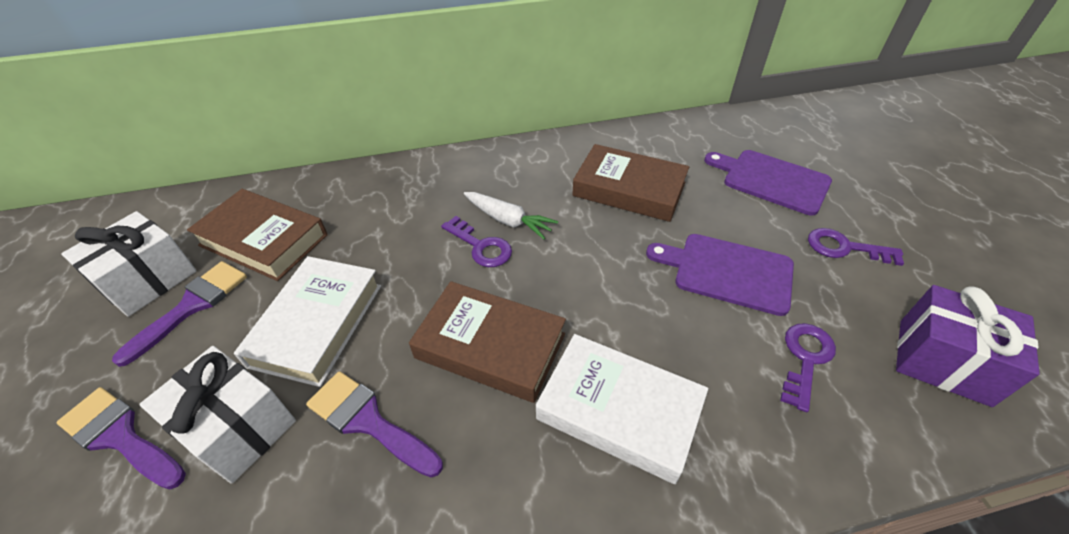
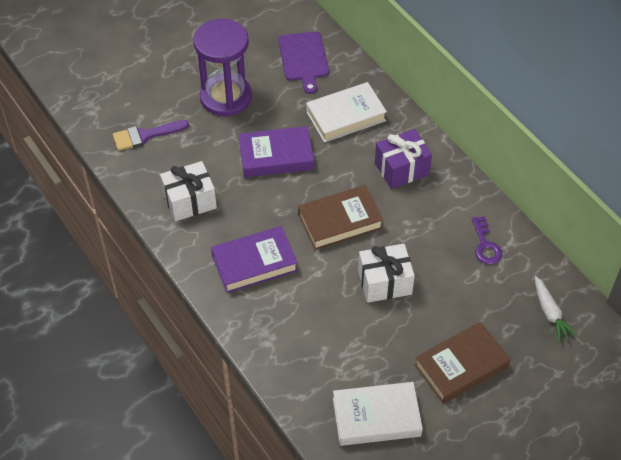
brown book: [187,189,328,281] [409,281,566,403] [572,144,689,222] = 3 -> [298,185,383,250] [415,322,511,404] = 2
purple book: none = 0 -> [211,226,298,293] [239,126,314,178] = 2
purple brush: [57,387,186,490] [112,261,247,367] [306,371,443,477] = 3 -> [113,120,189,151] = 1
purple cutting board: [646,234,794,316] [704,150,832,216] = 2 -> [278,32,329,94] = 1
purple hourglass: none = 0 -> [193,19,252,116] = 1
purple key: [441,216,512,267] [780,323,836,412] [808,228,904,266] = 3 -> [472,216,502,264] = 1

